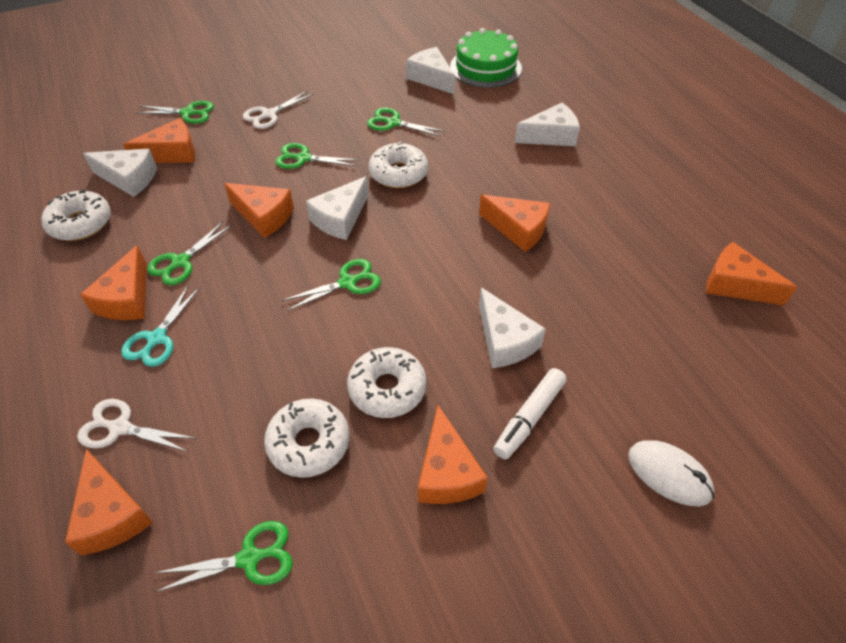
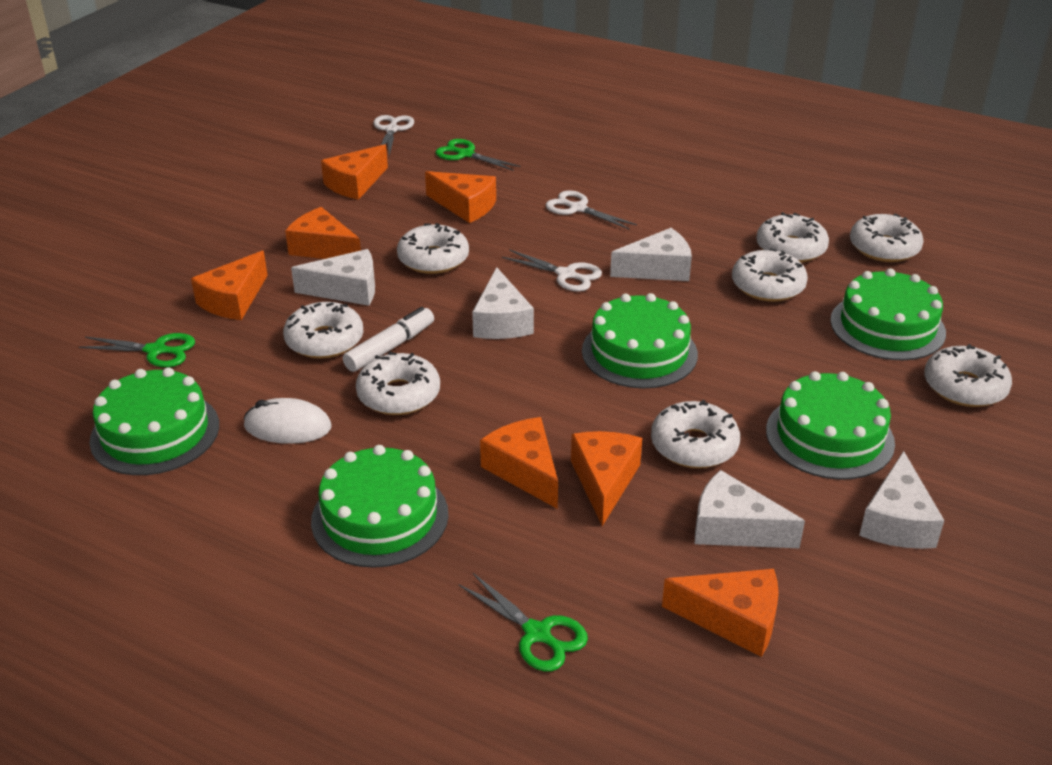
green cake: [450,28,522,88] = 1 -> [89,367,219,475] [311,445,448,568] [582,293,698,388] [766,371,895,480] [830,268,946,360] = 5
green scissors: [135,101,214,124] [147,222,232,285] [155,521,293,592] [276,143,360,169] [282,259,381,311] [367,107,445,137] = 6 -> [79,333,195,367] [435,139,520,171] [459,573,588,672] = 3
turquoise scissors: [121,284,200,367] = 1 -> none = 0
white donut: [41,189,111,241] [264,399,349,478] [347,347,427,418] [369,141,428,188] = 4 -> [283,302,363,359] [356,352,440,415] [397,223,469,274] [651,400,740,468] [732,248,808,302] [756,212,829,263] [850,213,924,262] [924,344,1012,407] = 8
white scissors: [77,399,197,452] [243,90,314,129] = 2 -> [373,115,414,156] [502,249,602,292] [546,190,637,230] = 3

